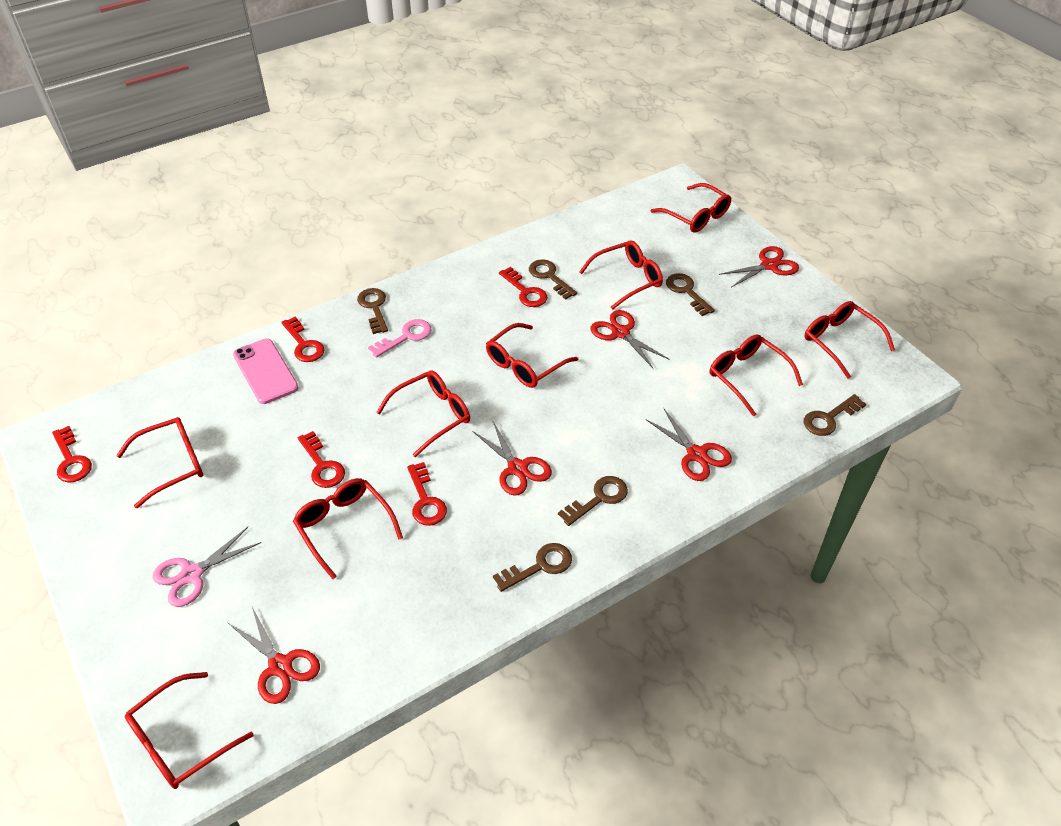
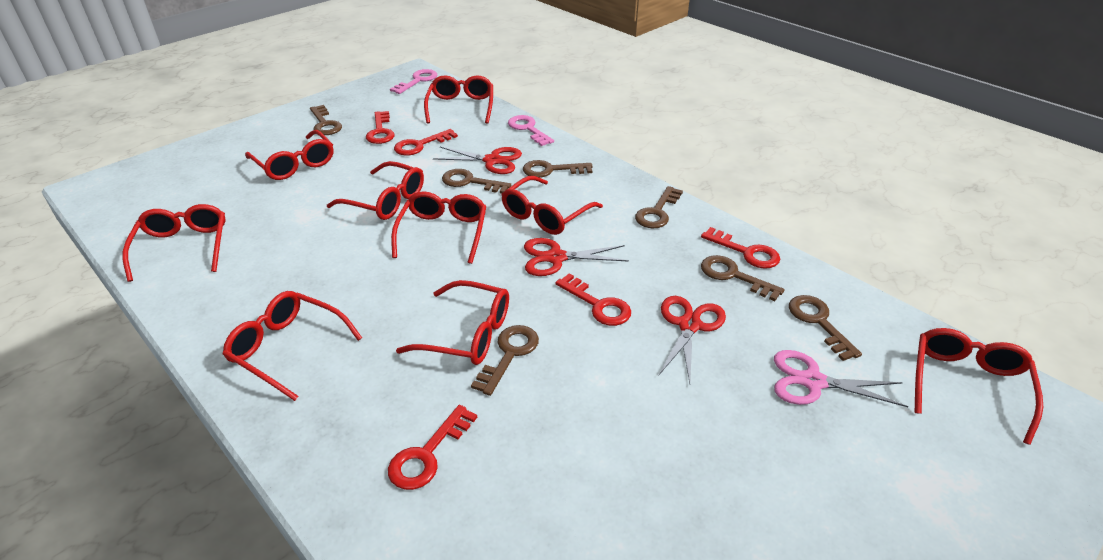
brown key: [357,288,388,334] [493,543,572,592] [529,259,577,300] [558,476,628,526] [666,273,715,316] [804,394,866,436] = 6 -> [310,105,342,135] [442,169,511,194] [471,325,539,396] [523,160,593,178] [635,186,683,228] [701,255,785,301] [789,295,862,361] = 7
pink key: [368,319,432,358] = 1 -> [390,69,437,94] [508,115,554,146] = 2
pink phone: [233,339,299,404] = 1 -> none = 0
red scissors: [228,607,320,704] [472,421,552,496] [590,310,670,369] [645,408,732,481] [719,246,799,287] = 5 -> [433,147,522,174] [524,238,629,276] [658,296,726,383] = 3

